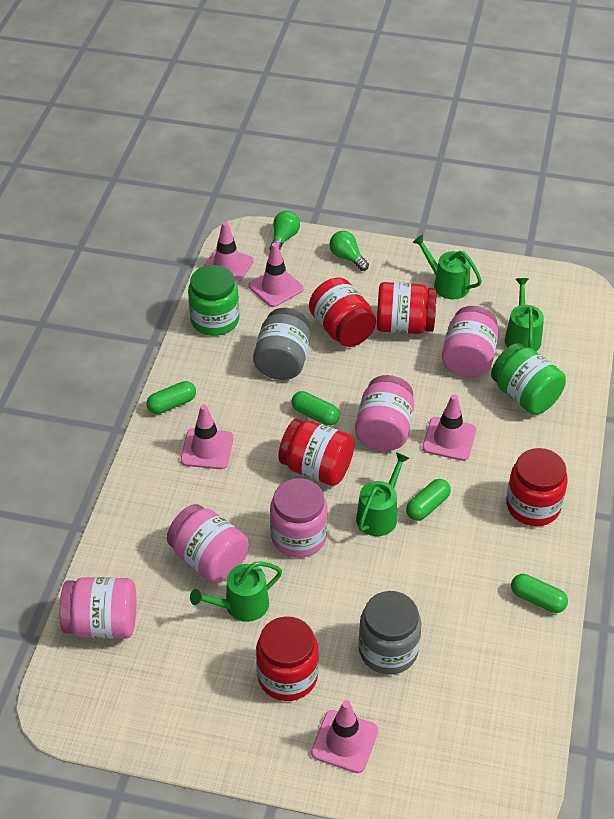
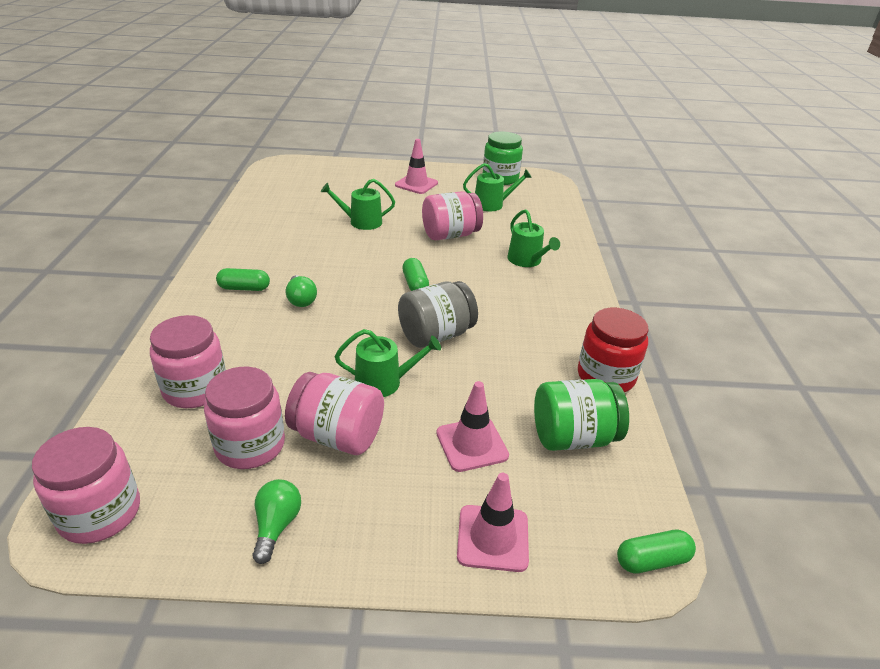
green capsule: [146,381,196,414] [291,391,340,426] [406,479,451,521] [511,574,568,613] = 4 -> [216,268,270,291] [402,258,429,291] [617,530,696,574] = 3
grey jar: [253,308,310,380] [359,591,422,675] = 2 -> [398,281,478,348] = 1
pink traffic cone: [181,404,234,469] [203,221,254,284] [248,243,304,307] [311,701,378,773] [422,394,476,461] = 5 -> [395,139,438,194] [436,381,509,472] [457,473,529,572] = 3
red jar: [256,616,319,701] [278,419,355,486] [309,278,376,347] [377,282,437,334] [506,448,568,526] = 5 -> [578,308,649,392] = 1

